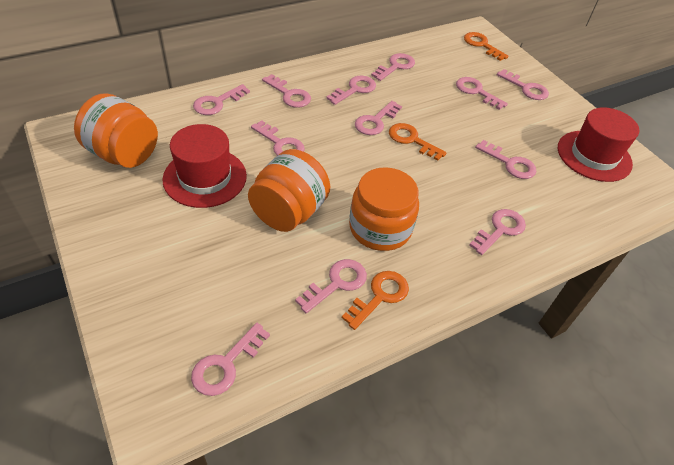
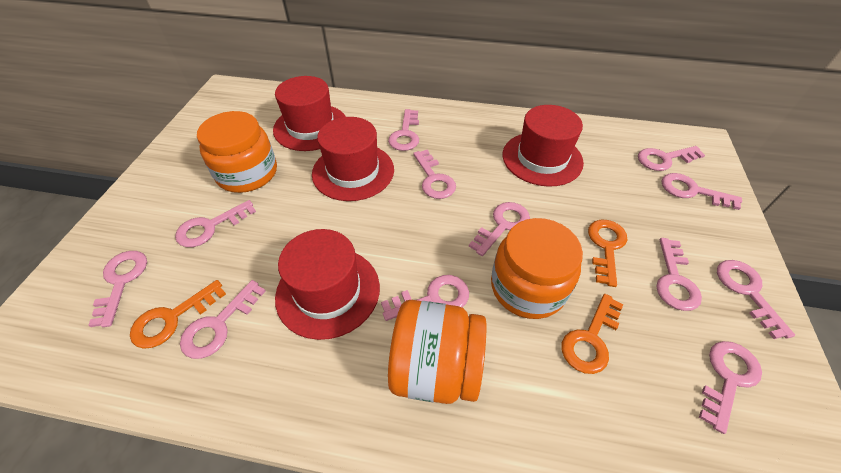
red hat: [162,124,247,208] [558,107,639,182] = 2 -> [273,76,346,151] [275,229,380,340] [312,117,394,201] [503,105,584,187] = 4

